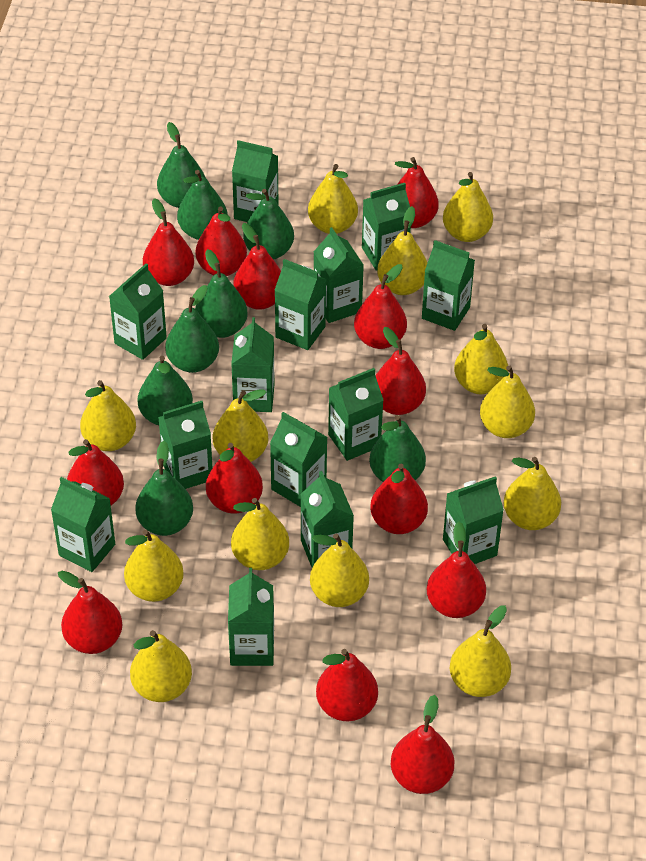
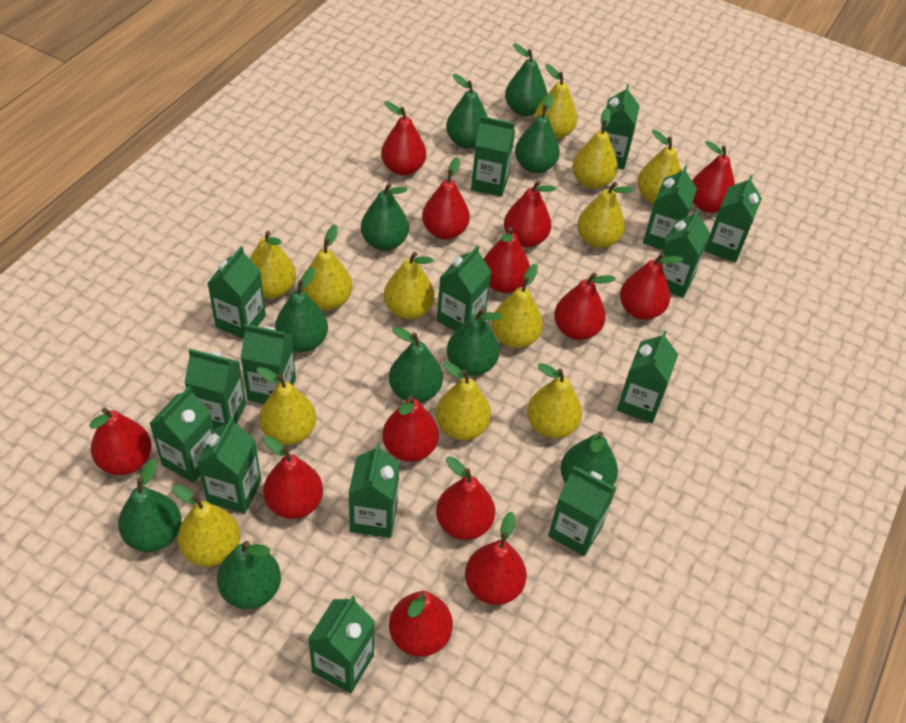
green carton: [51,477,115,572] [109,264,167,360] [158,401,212,489] [228,568,274,666] [231,317,275,412] [232,140,278,222] [270,412,328,507] [275,259,326,350] [300,471,354,567] [314,227,364,323] [328,368,384,461] [362,183,411,271] [422,240,475,331] [443,476,504,564] = 14 -> [149,386,214,483] [184,349,246,430] [197,417,261,514] [208,246,266,339] [241,324,296,404] [308,595,375,693] [348,443,399,538] [437,245,492,331] [471,116,515,197] [548,466,616,556] [601,84,640,170] [617,330,678,423] [643,165,697,250] [659,209,710,298] [704,175,762,263] = 15
green pear: [135,441,193,536] [138,356,193,425] [157,122,206,208] [165,285,219,373] [177,170,228,240] [195,249,248,338] [243,189,294,260] [369,415,426,482] = 8 -> [118,459,182,552] [217,541,281,609] [275,267,328,352] [361,183,409,251] [389,327,443,403] [446,74,487,149] [447,308,503,376] [505,44,547,116] [515,94,560,173] [561,432,618,485] = 10
yellow pear: [80,380,136,451] [124,529,184,602] [130,630,192,702] [213,390,269,462] [231,498,289,570] [308,164,358,234] [310,533,369,607] [377,206,427,295] [443,172,493,242] [450,605,511,697] [454,324,508,394] [480,365,535,438] [503,457,561,530] = 13 -> [172,485,240,567] [250,231,296,299] [257,367,316,445] [301,224,352,310] [384,252,435,320] [436,361,491,440] [491,264,543,348] [527,363,582,439] [534,64,577,139] [572,108,618,189] [577,182,634,248] [637,130,681,204] = 12

